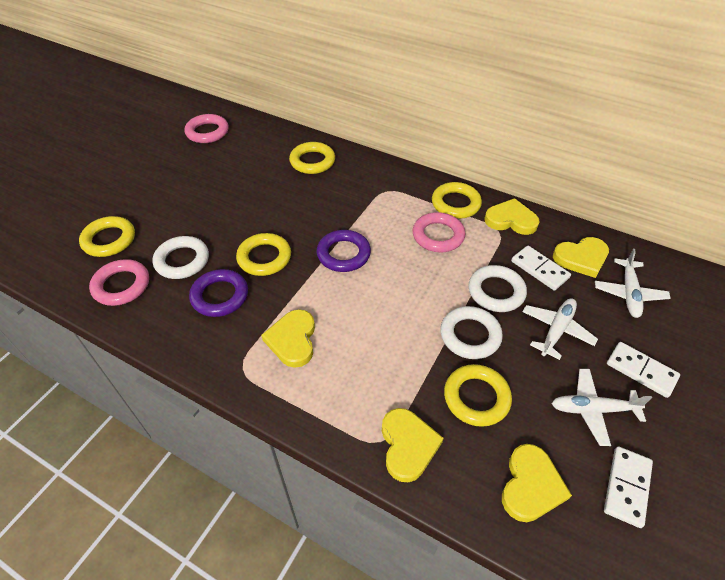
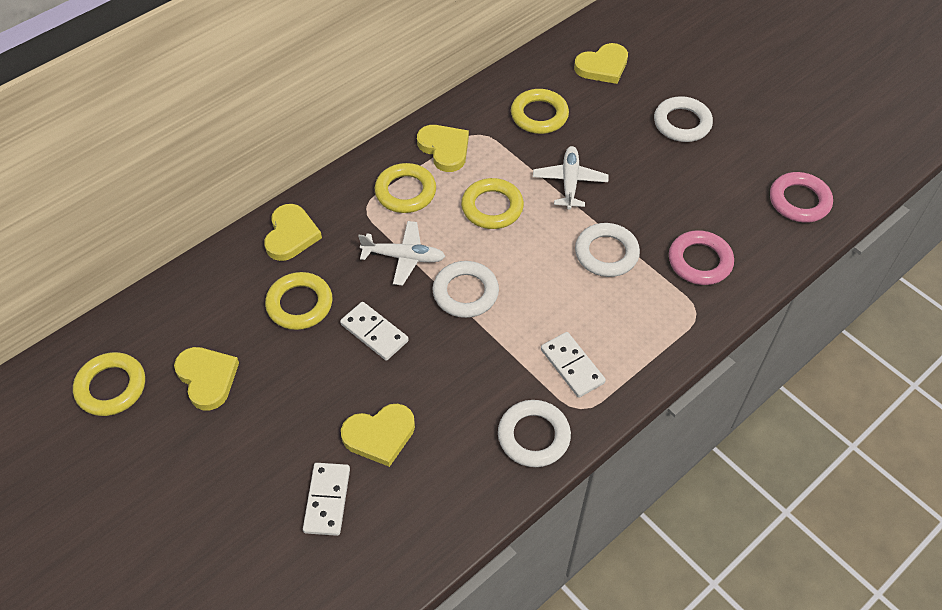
pink ring: [89,259,149,306] [184,114,229,143] [413,212,465,252] = 3 -> [669,230,734,285] [770,172,833,223] = 2
purple ring: [189,269,248,317] [317,230,371,272] = 2 -> none = 0
white plane: [522,298,598,360] [551,369,652,446] [595,249,671,318] = 3 -> [358,221,446,286] [533,146,608,209] = 2
white ring: [153,236,209,279] [440,306,503,359] [469,265,527,312] = 3 -> [432,261,499,318] [498,400,571,467] [575,223,640,277] [654,96,713,142] = 4

